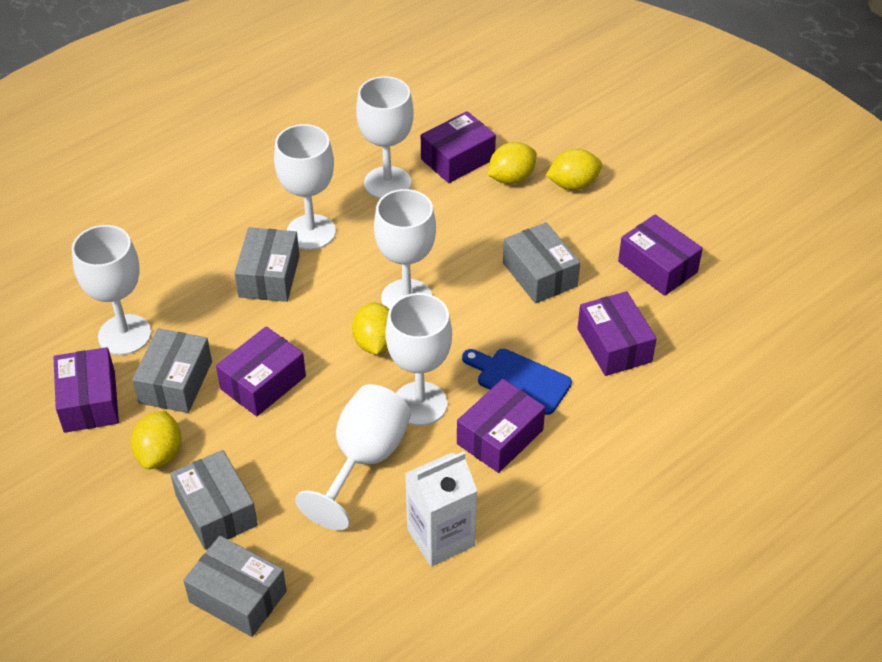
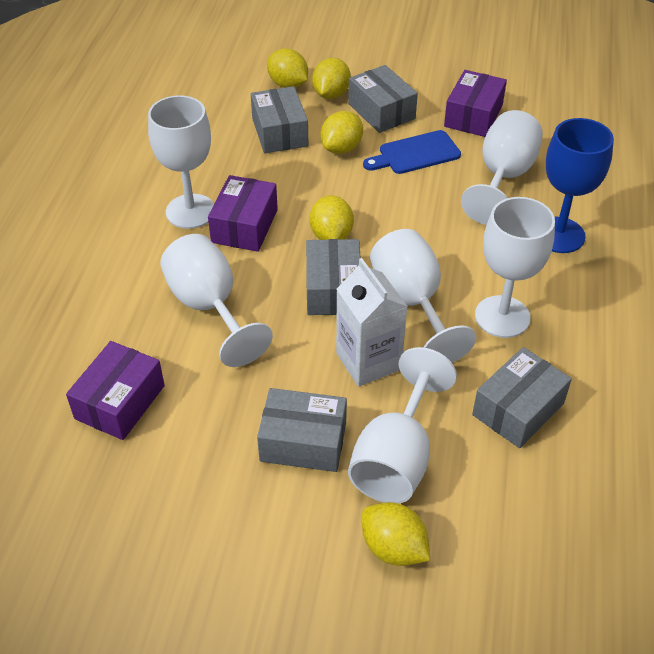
blue goblet: none = 0 -> [546,118,614,253] = 1
purple box: [53,347,119,433] [216,326,306,416] [421,111,496,183] [457,379,545,473] [577,291,657,376] [618,214,703,296] = 6 -> [66,341,165,440] [208,175,278,252] [444,70,507,137] = 3
yellow lemon: [131,411,181,469] [352,303,389,354] [487,142,537,184] [546,149,602,190] = 4 -> [267,49,308,88] [310,195,354,240] [312,58,351,99] [321,111,363,154] [362,502,430,566] = 5

